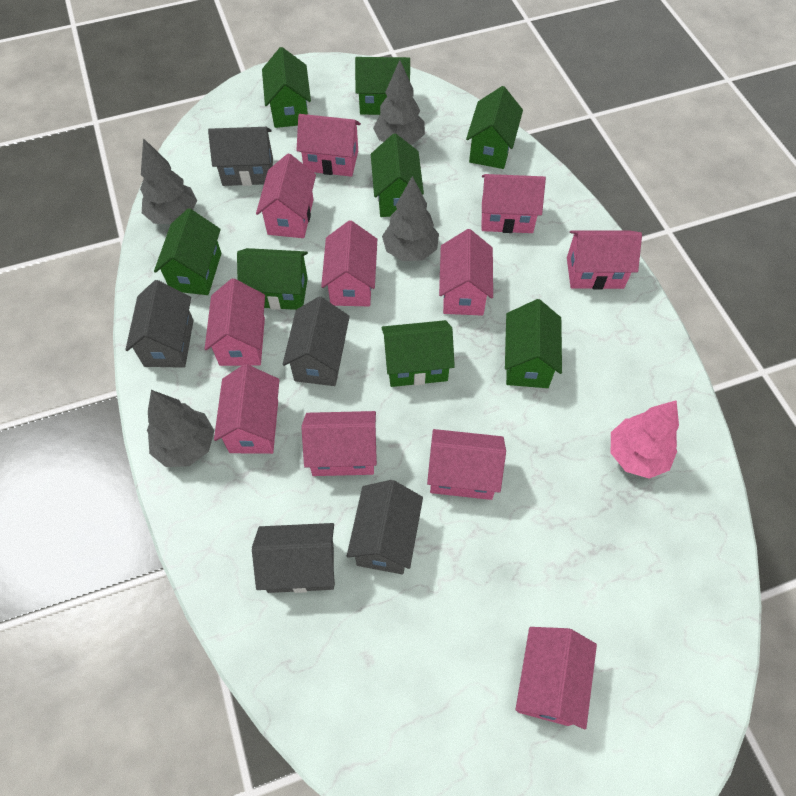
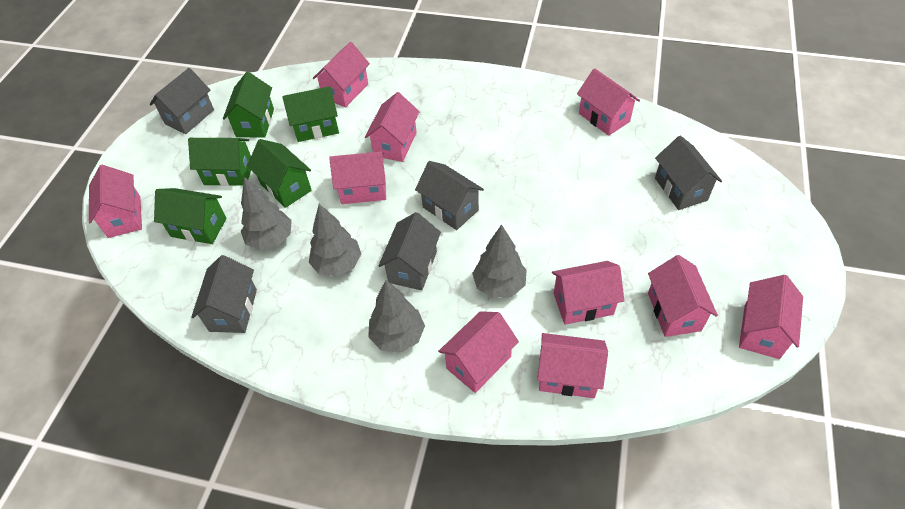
green house: [154,208,221,295] [237,248,308,310] [262,47,311,128] [355,57,410,115] [371,133,424,217] [381,320,455,387] [466,86,523,169] [505,299,562,388] = 8 -> [154,188,227,244] [188,138,251,186] [223,72,274,138] [247,139,312,208] [282,86,339,142] = 5
pink house: [205,278,265,366] [214,364,279,454] [256,154,316,238] [297,114,361,177] [302,411,377,476] [321,221,377,306] [427,429,506,500] [439,229,493,316] [482,174,546,233] [516,627,597,729] [567,230,642,289] = 11 -> [89,165,142,238] [313,42,370,107] [329,152,386,204] [365,92,419,162] [438,311,519,393] [537,333,608,398] [552,261,624,325] [577,68,640,136] [648,255,718,337] [739,275,803,359] = 10
pink tree: [611,400,679,479] = 1 -> none = 0

